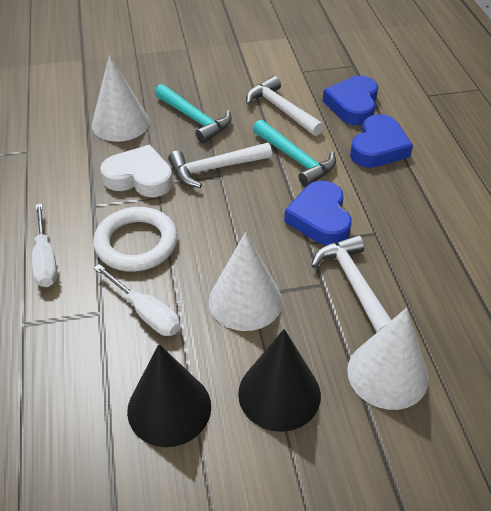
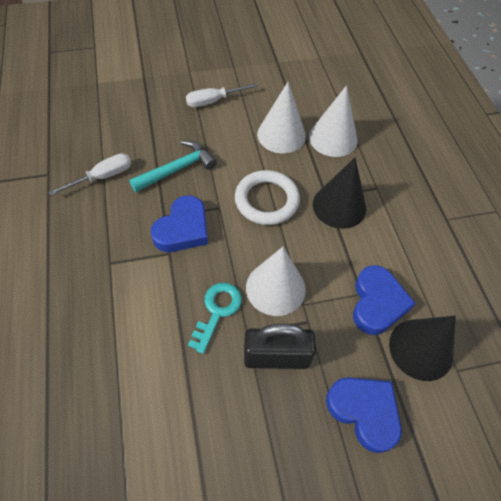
black padlock: none = 0 -> [244,324,316,369] = 1
turquoise hammer: [155,84,232,143] [253,120,336,187] = 2 -> [129,141,217,192] = 1
turquoise key: none = 0 -> [188,283,242,354] = 1
white hammer: [168,143,272,188] [246,76,324,136] [311,235,391,333] = 3 -> none = 0
white heart: [100,145,173,197] = 1 -> none = 0

